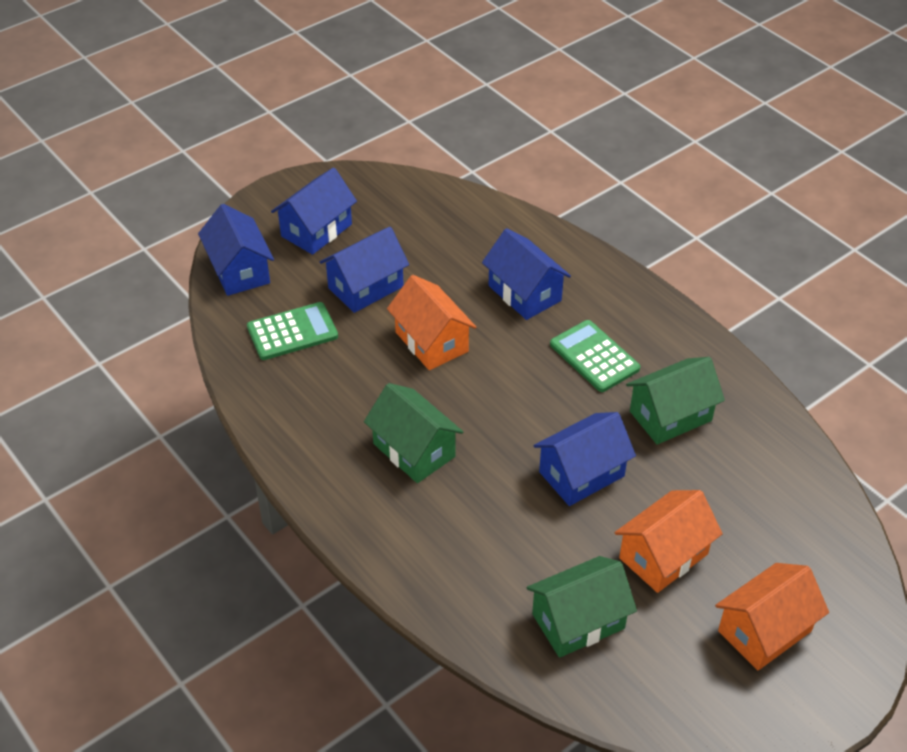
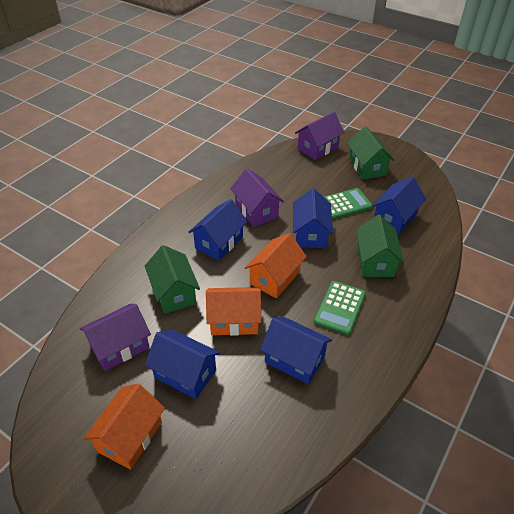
purple house: none = 0 -> [80,304,151,371] [230,168,284,227] [295,112,345,160] = 3

